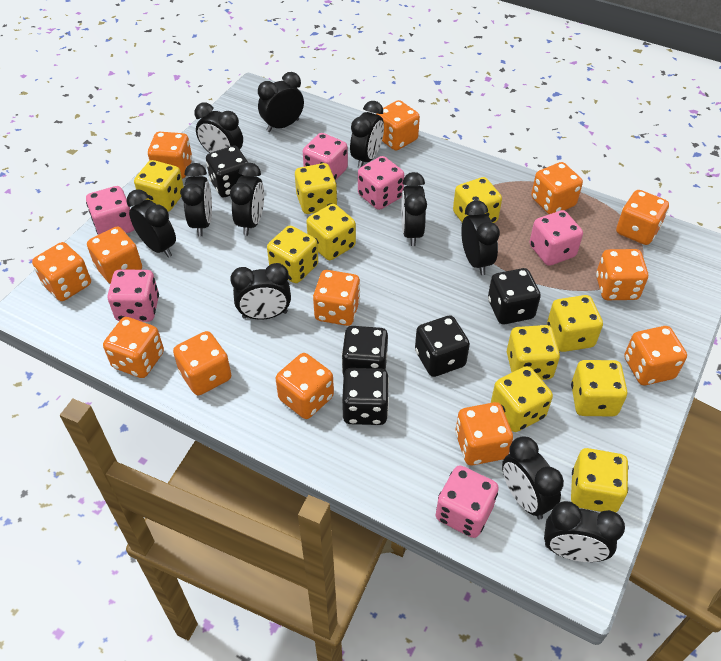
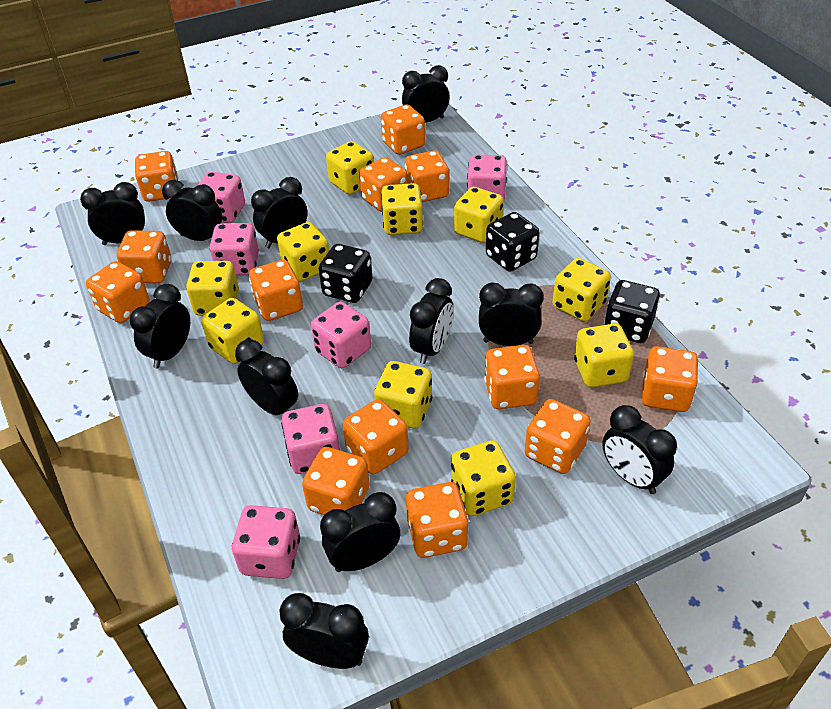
black dice: [206,146,248,198] [342,326,388,376] [342,368,389,425] [415,315,470,377] [488,268,541,324] = 5 -> [319,244,373,303] [486,212,540,272] [604,280,660,343] = 3

